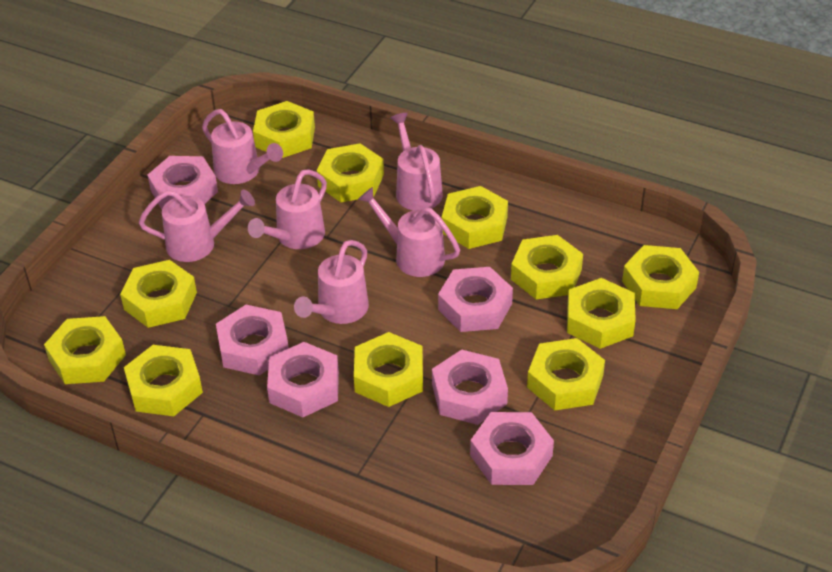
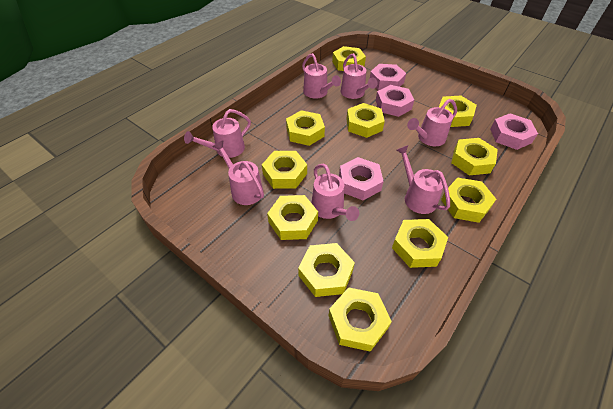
pink nut: [148,156,218,209] [216,305,289,376] [267,342,339,417] [432,349,508,425] [438,267,513,332] [470,412,554,485] = 6 -> [339,157,384,200] [370,64,406,90] [376,85,414,117] [490,113,538,150] = 4
pink watering can: [139,190,255,262] [202,109,283,184] [248,169,327,249] [294,240,369,324] [358,187,460,277] [390,113,443,210] = 6 -> [184,109,251,158] [212,140,264,205] [302,53,341,99] [312,164,359,221] [340,53,377,99] [396,145,450,214] [407,99,457,146] = 7

